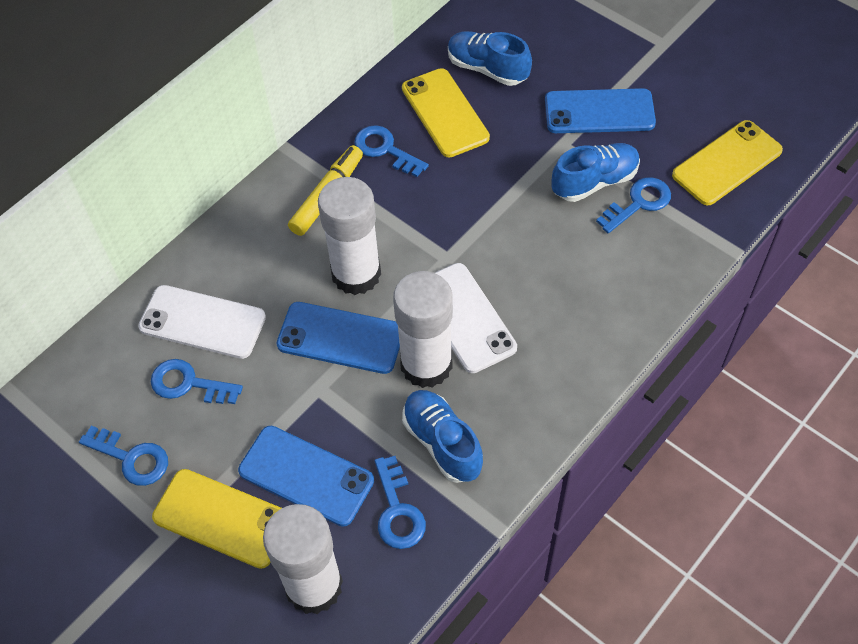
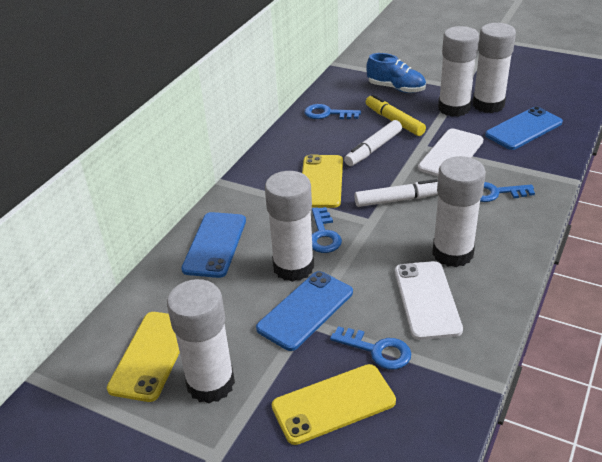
blue key: [79,426,168,486] [151,359,243,404] [355,125,429,177] [375,456,426,549] [596,177,671,233] = 5 -> [304,104,361,119] [312,207,342,253] [330,326,411,370] [480,182,535,202] = 4
blue shoe: [402,390,483,483] [448,31,532,86] [552,143,640,202] = 3 -> [366,53,426,93] = 1
white glue stick: [263,504,343,614] [318,177,381,295] [393,271,453,388] = 3 -> [167,279,235,403] [265,171,314,282] [432,156,486,267] [438,26,479,117] [473,23,516,113] = 5
white marker: none = 0 -> [344,120,402,166] [354,179,438,207] = 2

